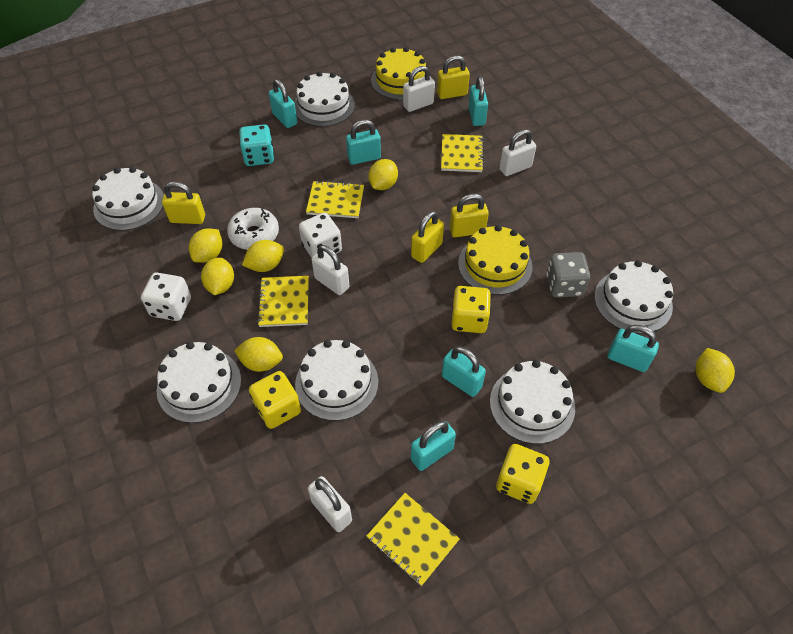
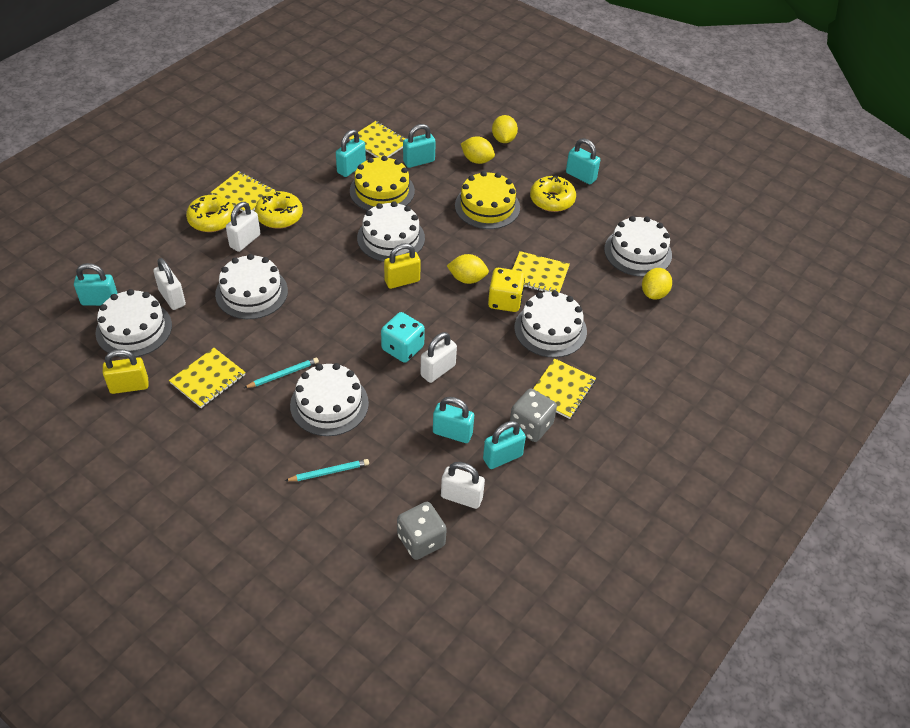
grey dice: [546,252,590,298] = 1 -> [397,502,447,560] [510,389,557,442] = 2
turquoise pencil: none = 0 -> [244,358,319,388] [285,459,369,481] = 2
white dice: [141,273,191,321] [299,213,342,258] = 2 -> none = 0
white donut: [227,208,279,250] = 1 -> none = 0
yellow dice: [249,371,301,429] [451,286,491,333] [496,444,549,504] = 3 -> [488,268,525,312] = 1
yellow donut: none = 0 -> [186,195,234,232] [255,191,303,229] [530,175,576,212] = 3
yellow lemon: [189,229,223,263] [201,257,234,295] [234,337,283,372] [242,240,284,272] [368,159,398,190] [696,348,735,393] = 6 -> [447,254,489,284] [461,136,495,164] [492,115,518,143] [642,268,672,300] = 4
yellow notebook: [257,276,309,327] [306,180,364,218] [367,493,460,586] [441,134,484,172] = 4 -> [169,348,246,408] [211,171,276,212] [349,121,407,158] [512,251,570,293] [533,358,596,419] = 5
yellow padlock: [162,181,205,224] [411,211,444,263] [437,55,470,99] [450,194,489,237] = 4 -> [103,349,148,394] [384,243,421,289] = 2

